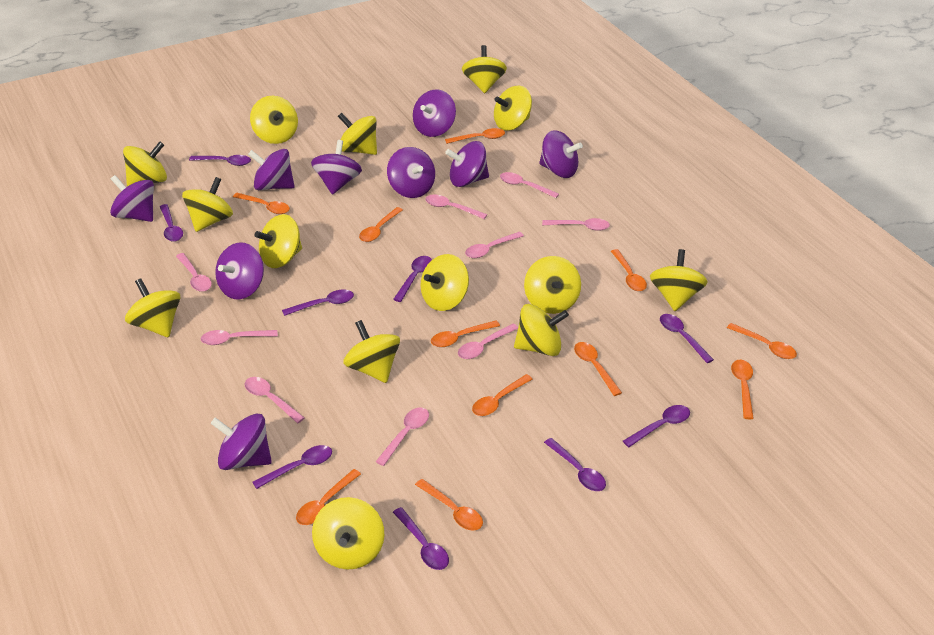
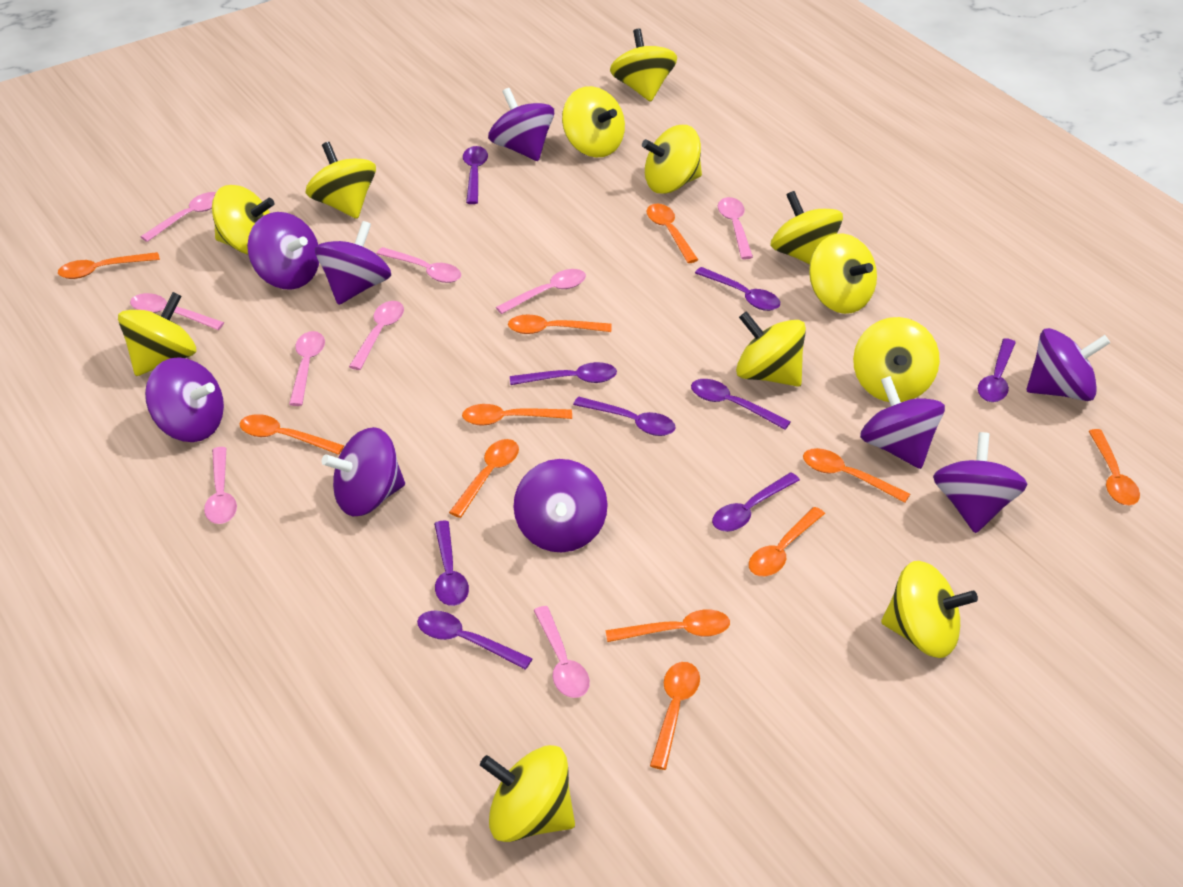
yellow spinning top: [123,141,167,186] [125,279,180,337] [182,177,233,232] [250,96,298,144] [255,214,302,268] [312,497,384,569] [338,113,377,155] [343,320,400,383] [420,254,469,311] [462,45,507,93] [494,86,532,131] [514,304,569,356] [524,256,581,314] [650,249,708,311] = 14 -> [118,292,196,376] [212,185,274,255] [305,142,376,219] [480,745,575,842] [562,86,625,157] [610,29,677,102] [642,125,702,194] [736,311,806,387] [770,191,843,265] [809,234,877,314] [853,317,940,402] [881,561,978,658] = 12

